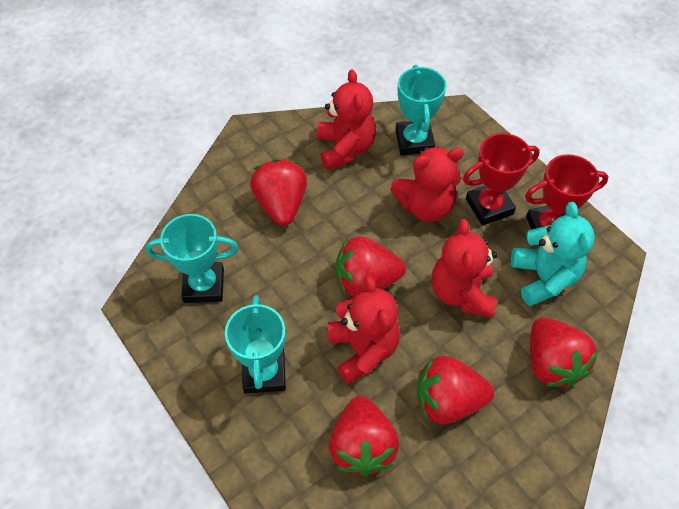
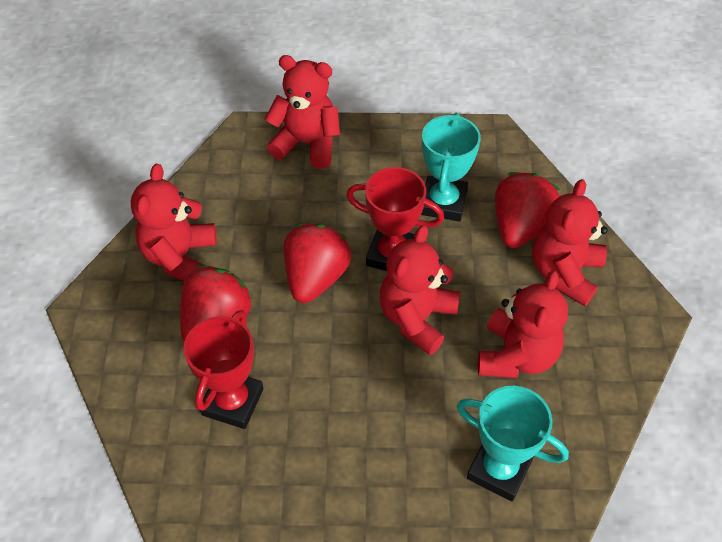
red strawberry: [250,159,307,226] [329,396,399,476] [336,236,406,297] [417,356,494,424] [530,317,598,387] = 5 -> [180,265,253,342] [284,223,351,303] [495,172,560,248] = 3
red teddy bear: [317,69,376,170] [328,275,400,384] [390,147,464,222] [432,219,497,318] = 4 -> [131,164,217,281] [265,55,340,168] [380,225,460,355] [478,271,568,378] [532,179,608,306] = 5
turquoise teddy bear: [511,202,595,306] = 1 -> none = 0
turquoise trophy: [146,214,239,303] [225,295,286,394] [395,65,446,155] = 3 -> [421,113,481,222] [457,386,569,501] = 2

